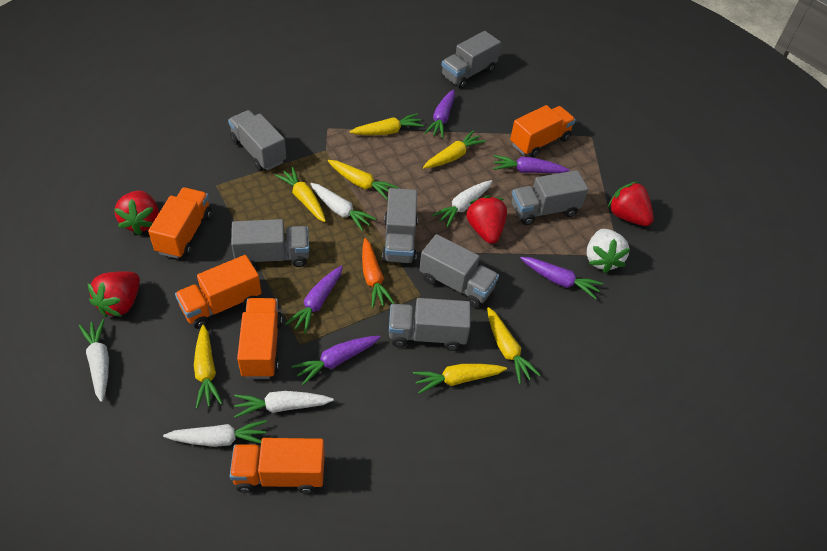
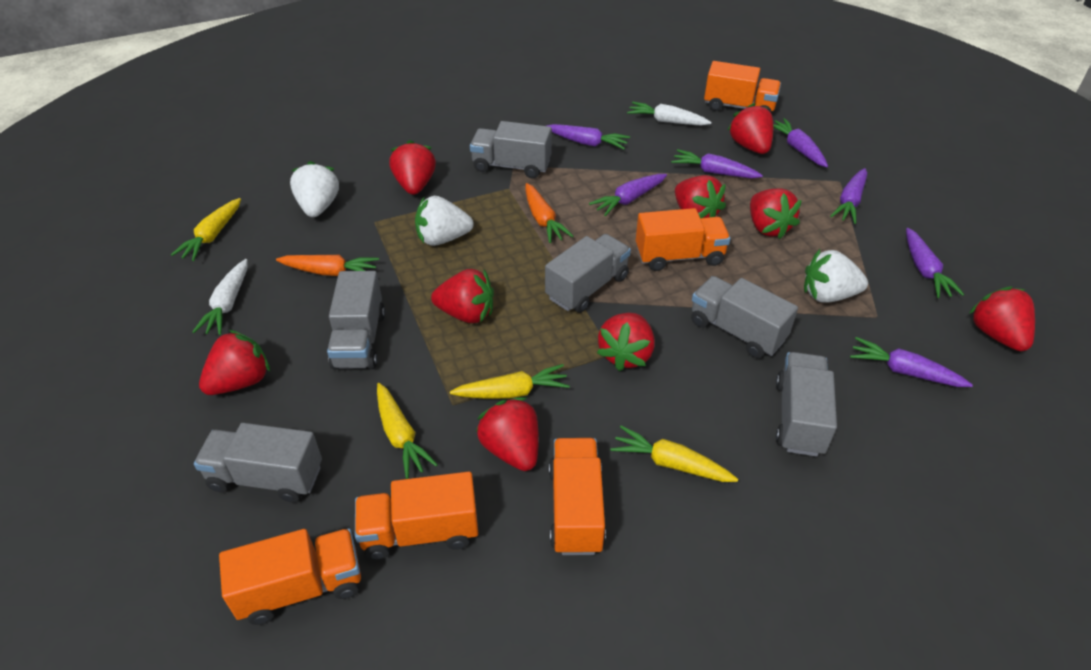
grey truck: [228,110,286,171] [231,219,309,268] [382,188,418,264] [389,298,470,351] [419,234,499,308] [441,31,501,89] [512,170,589,225] = 7 -> [194,423,322,503] [327,271,385,370] [470,121,552,179] [545,234,631,313] [691,276,798,358] [776,352,837,456] = 6
orange carrot: [362,238,395,308] = 1 -> [276,255,379,276] [525,183,573,243] = 2
purple carrot: [285,266,343,334] [292,336,381,385] [425,89,455,138] [493,155,570,173] [520,257,603,299] = 5 -> [547,124,630,149] [589,174,667,216] [671,149,763,178] [773,118,828,167] [830,168,867,224] [850,337,973,387] [906,228,964,298] = 7
red strawberry: [88,271,140,317] [114,191,159,235] [466,195,507,244] [608,181,654,226] = 4 -> [199,330,270,395] [390,140,436,195] [431,269,494,323] [476,397,539,471] [597,313,655,371] [675,175,726,218] [728,103,773,154] [750,188,802,239] [969,286,1035,351] = 9
white carrot: [79,319,109,402] [163,420,267,447] [234,391,334,418] [310,183,376,231] [432,180,492,227] = 5 -> [192,259,247,335] [627,102,712,126] = 2
white strawberry: [587,229,630,273] = 1 -> [290,161,339,217] [415,196,474,246] [804,249,868,303] = 3
yellow carrot: [194,324,223,409] [275,167,326,222] [328,160,398,200] [349,113,424,135] [413,364,507,394] [423,131,486,168] [487,307,541,384] = 7 -> [171,198,241,261] [377,383,438,479] [450,364,570,399] [610,425,738,482] = 4

